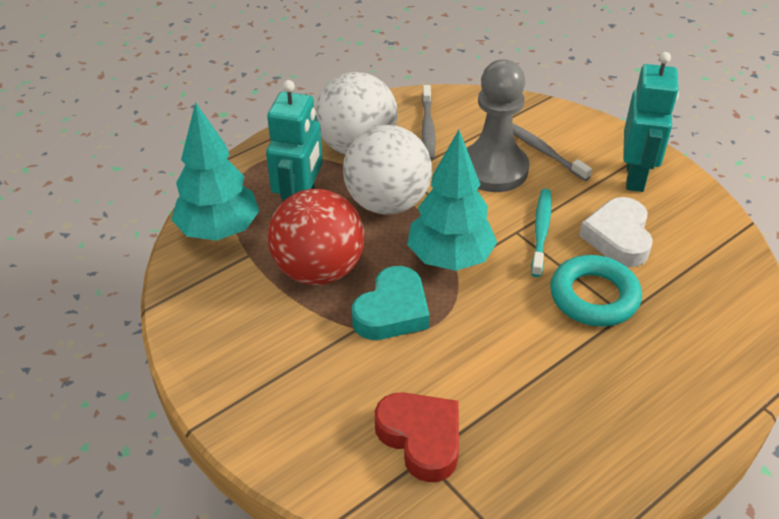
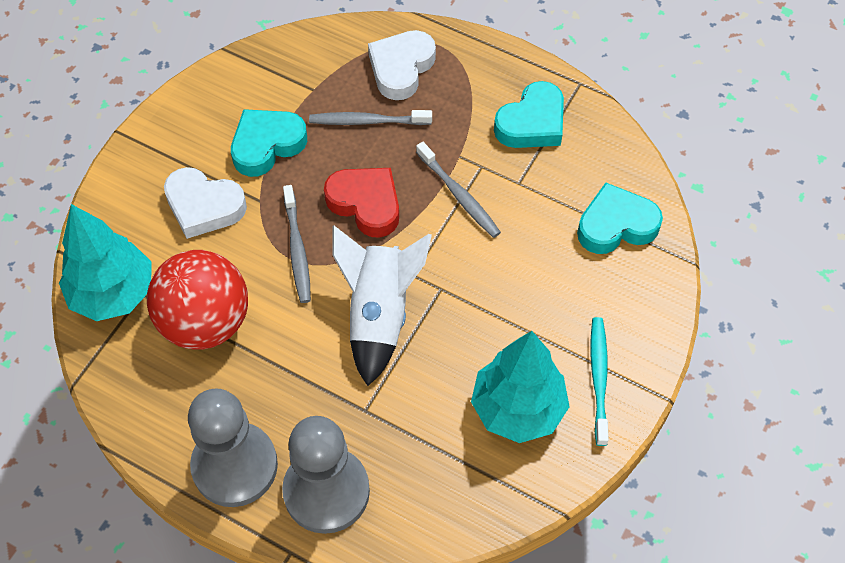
grey pawn: [467,59,529,192] = 1 -> [188,389,278,507] [282,416,370,534] = 2
grey toothbrush: [422,85,435,161] [512,123,592,181] = 2 -> [283,185,311,303] [309,110,432,125] [416,142,501,238] = 3
turquoise heart: [352,266,430,340] = 1 -> [231,109,307,177] [494,81,564,148] [577,183,663,254] = 3
turquoise ring: [550,255,642,327] = 1 -> none = 0
turquoise robot: [266,80,323,202] [623,52,679,192] = 2 -> none = 0
white ball: [315,72,398,155] [343,125,432,215] = 2 -> none = 0
white heart: [579,197,653,267] = 1 -> [164,167,247,239] [368,30,436,100] = 2
white rocket: none = 0 -> [333,225,432,386] = 1

